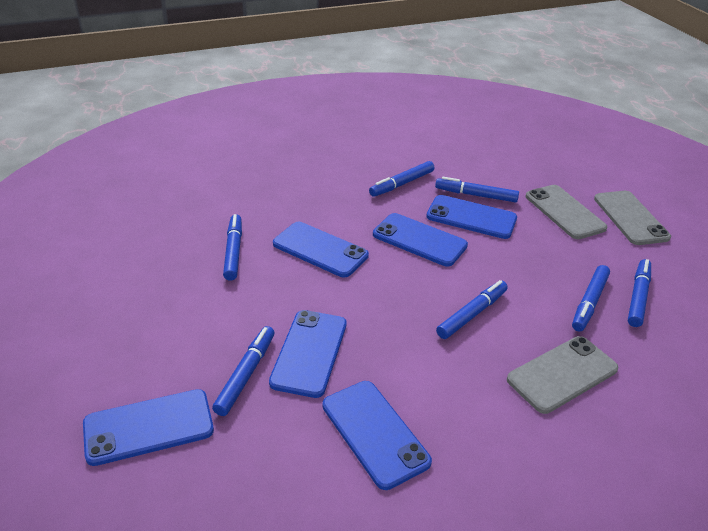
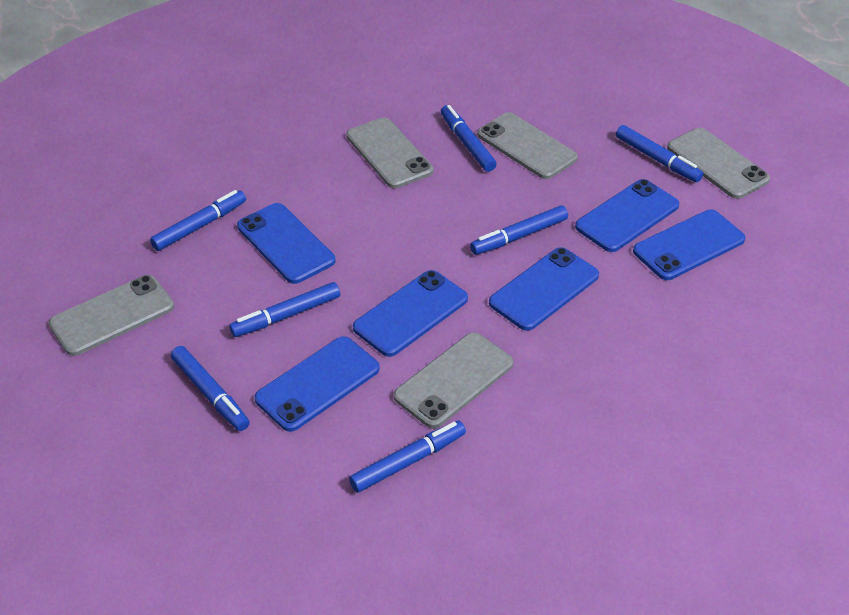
grey phone: [507,336,618,414] [526,185,607,239] [594,191,671,245] = 3 -> [49,275,174,356] [346,117,433,188] [394,332,513,429] [477,112,578,179] [667,128,770,199] = 5

